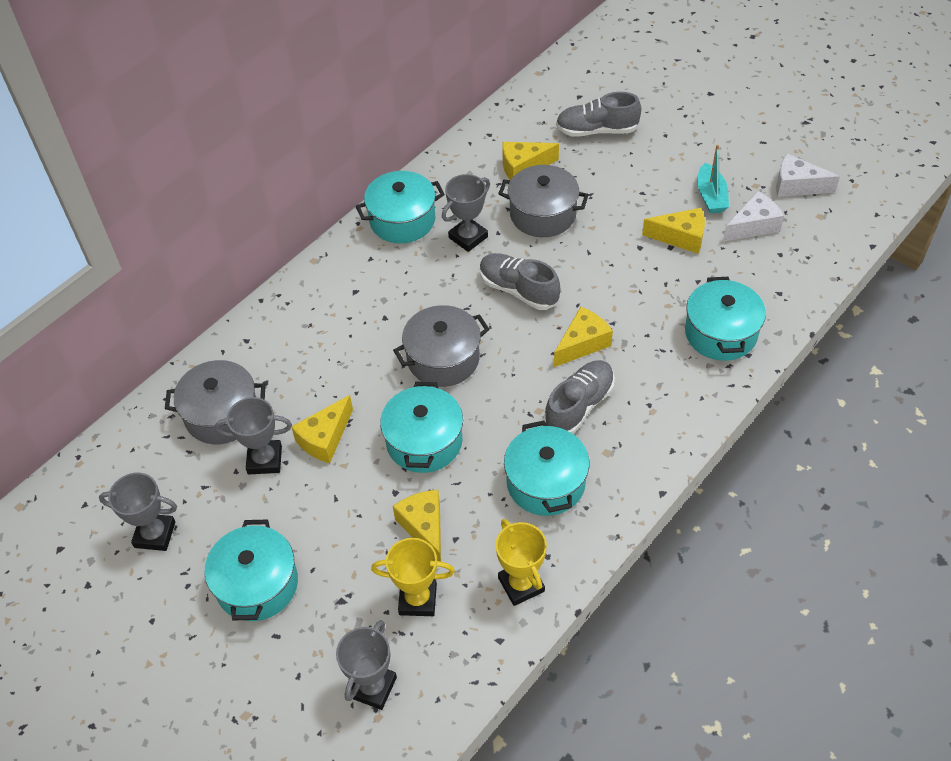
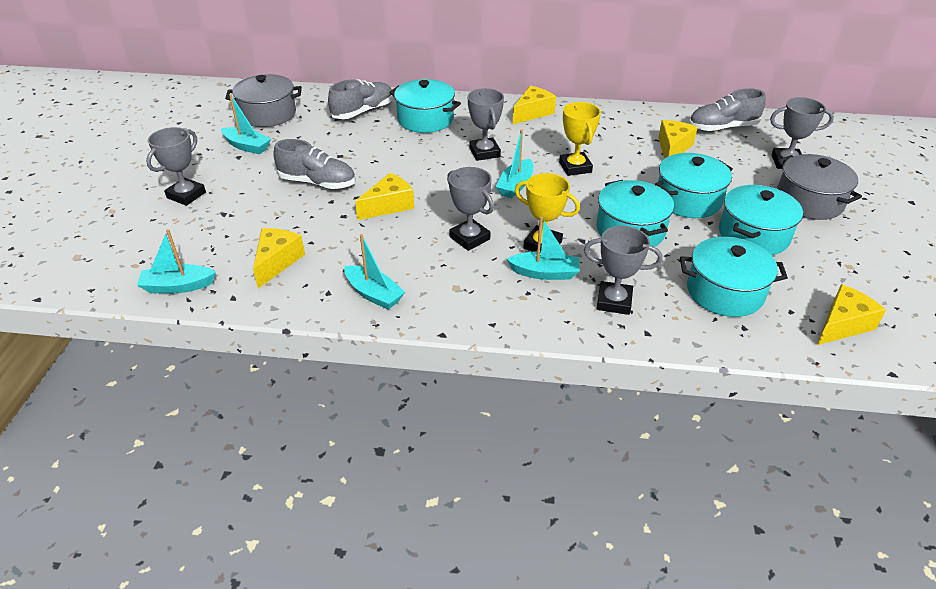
grey pot: [165,360,266,444] [393,305,489,387] [498,165,588,237] = 3 -> [225,74,302,127] [777,154,862,220] = 2
grey trophy: [99,473,177,551] [215,397,292,474] [336,620,397,710] [442,174,490,252] = 4 -> [146,127,206,206] [447,167,494,251] [468,88,504,161] [584,226,662,315] [770,97,834,169] = 5
turquoise boat: [697,145,729,213] = 1 -> [137,229,216,293] [221,94,271,154] [344,234,405,309] [496,129,533,198] [507,216,580,280] = 5
white cheese: [723,191,784,242] [776,154,840,197] = 2 -> none = 0

